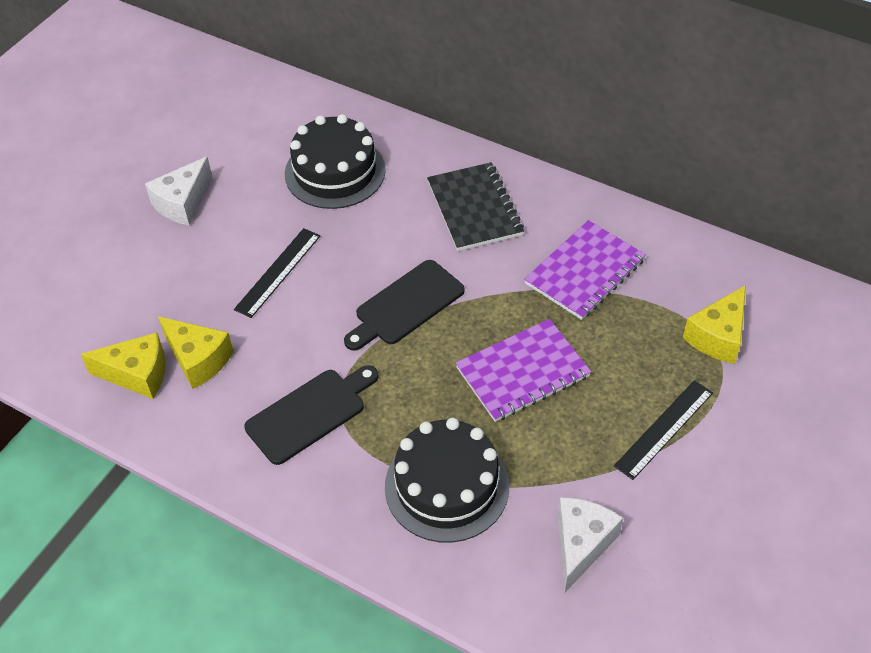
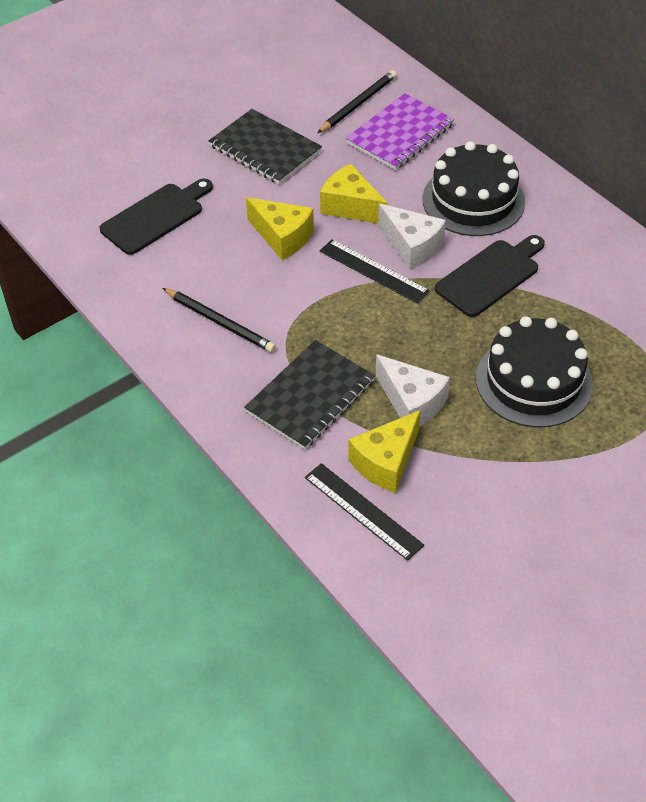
black notebook: [427,162,524,251] = 1 -> [209,109,322,184] [244,340,375,449] = 2
black pencil: none = 0 -> [163,288,276,352] [318,70,397,133] = 2
purple notebook: [456,319,591,422] [524,220,646,320] = 2 -> [346,93,455,170] = 1

